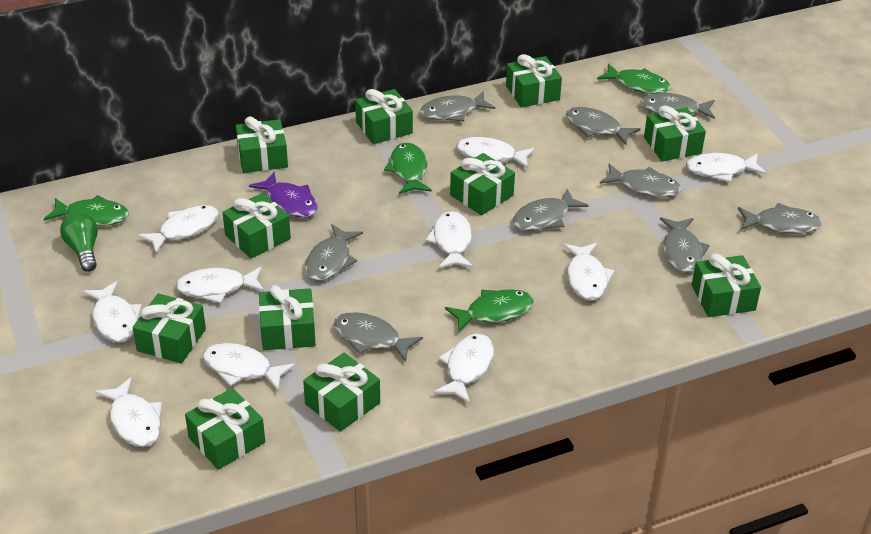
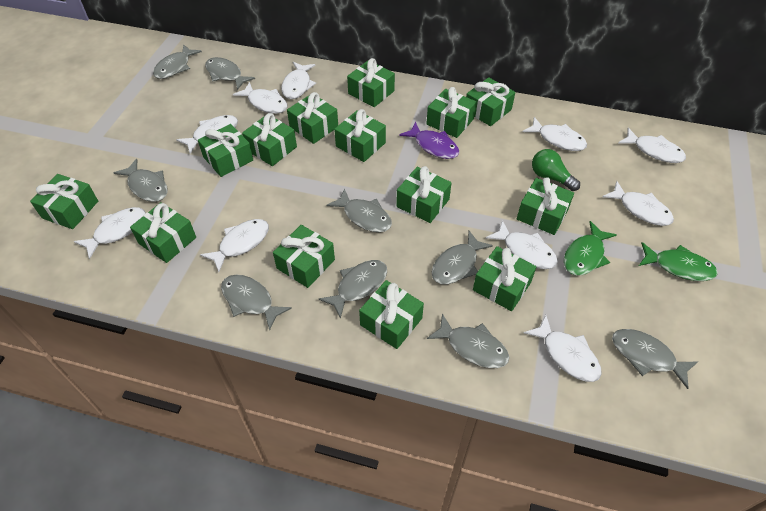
green fish: [44,195,129,226] [384,143,432,194] [445,289,534,333] [597,63,671,94] = 4 -> [564,221,617,276] [639,242,718,281] = 2
green gift: [132,293,206,364] [185,388,265,470] [222,193,291,258] [236,116,288,173] [259,285,316,350] [303,353,380,432] [355,89,413,144] [450,153,515,215] [506,54,562,108] [644,106,706,161] [692,254,761,317] = 11 -> [30,174,98,229] [130,202,196,263] [198,124,253,177] [242,113,297,166] [273,225,335,288] [287,92,338,144] [334,109,386,162] [347,58,395,107] [359,280,424,349] [396,166,452,223] [426,87,476,138] [466,77,515,126] [473,246,536,311] [517,177,574,235] = 14

